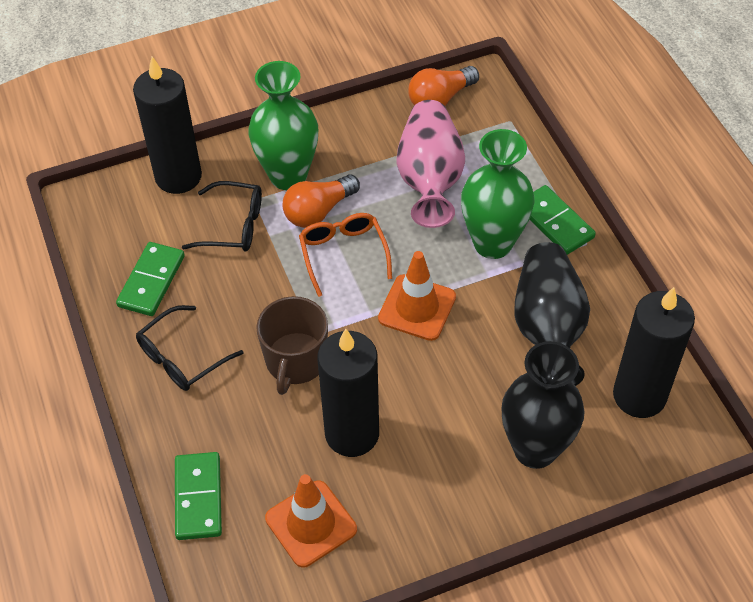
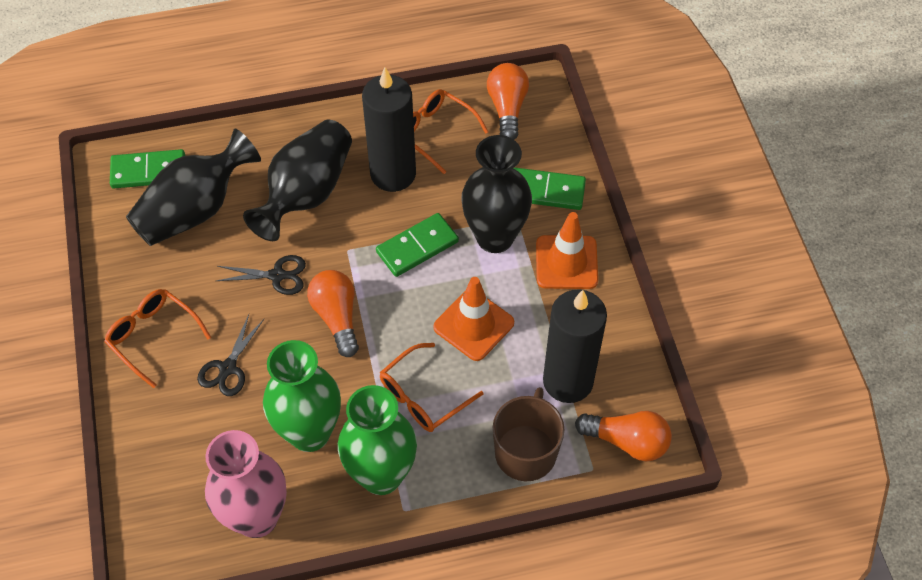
black candle: [133,57,202,194] [317,329,379,457] [613,287,695,418] = 3 -> [362,67,416,192] [543,289,607,403] = 2
black glasses: [136,305,243,391] [182,181,262,252] = 2 -> none = 0
black scissors: none = 0 -> [197,315,264,396] [216,255,306,295] = 2
black vase: [502,341,585,469] [514,242,590,386] = 2 -> [126,129,261,246] [243,120,352,241] [461,135,532,253] = 3
orange glasses: [299,213,392,297] = 1 -> [104,289,211,388] [380,343,483,432] [413,89,488,174] = 3
orange light bulb: [283,174,360,228] [408,66,479,106] = 2 -> [307,270,359,357] [487,63,529,140] [575,411,672,461] = 3

